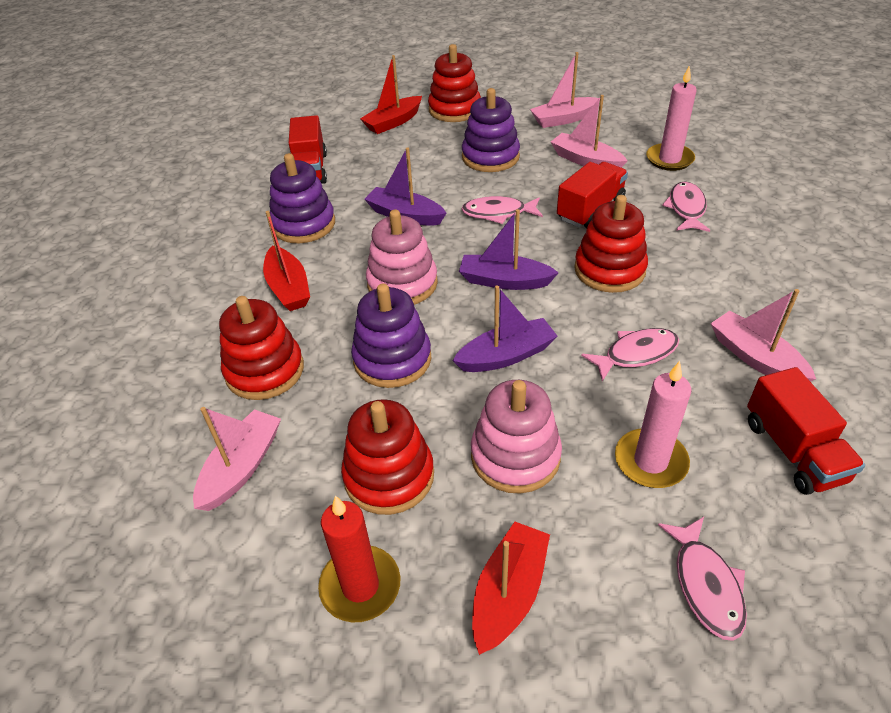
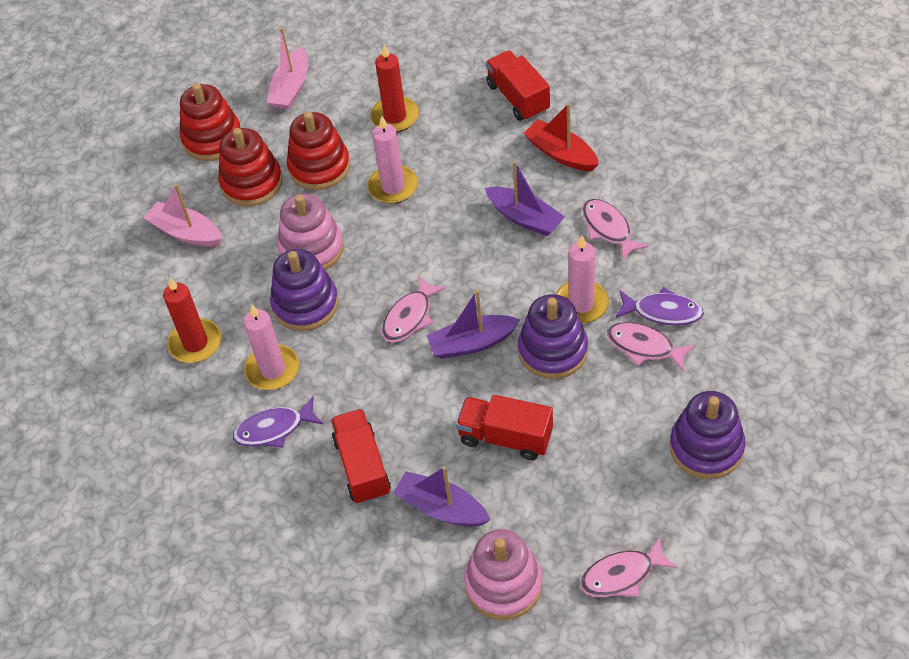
pink boat: [193,407,281,511] [530,52,599,128] [551,95,627,168] [710,289,816,382] = 4 -> [144,184,222,247] [267,27,308,110] = 2
pink candle: [615,361,691,488] [646,65,697,171] = 2 -> [244,304,299,390] [368,116,418,204] [556,236,609,323] = 3
purple fish: none = 0 -> [233,397,323,448] [615,287,704,326] = 2
red boat: [263,211,310,311] [360,55,422,134] [472,522,550,655] = 3 -> [524,103,599,171] = 1
red candle: [318,495,400,622] = 1 -> [163,277,221,363] [370,44,419,132] = 2
red stacking toy: [219,296,304,400] [341,399,434,515] [428,44,481,122] [574,195,648,293] = 4 -> [180,83,241,161] [218,128,283,206] [287,112,350,190] = 3

